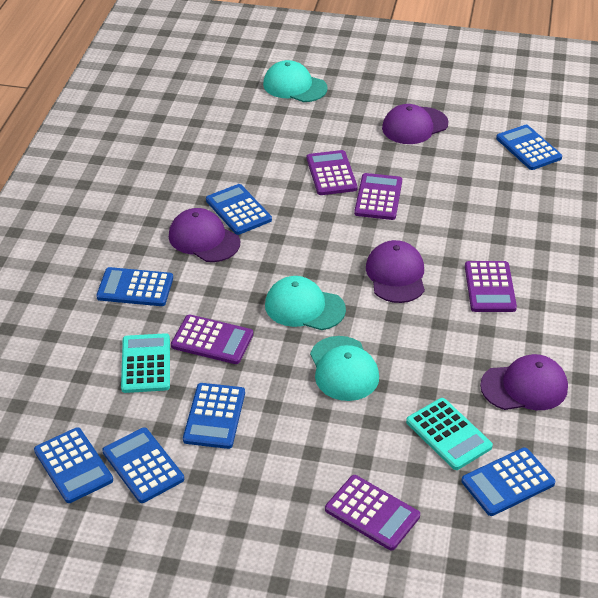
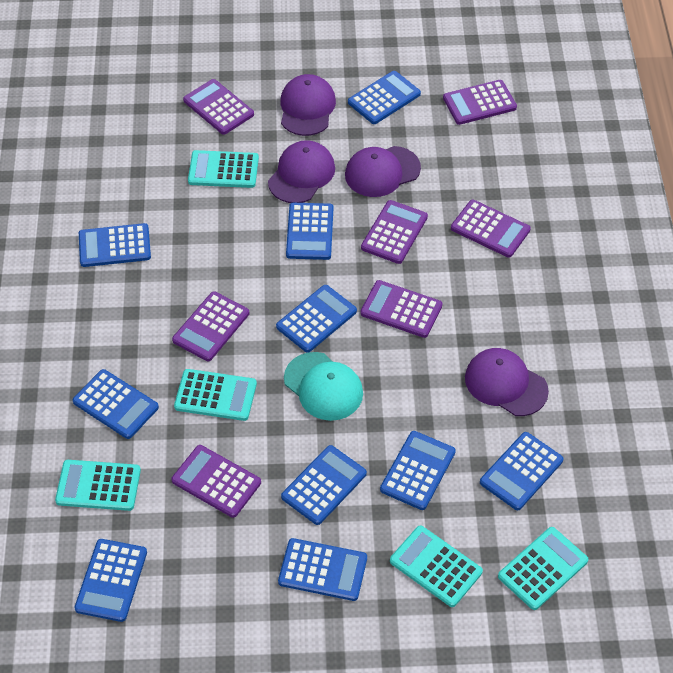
blue calculator: [34,427,113,503] [96,267,173,306] [102,427,184,503] [183,383,245,449] [206,184,272,235] [461,447,555,516] [496,125,562,170] = 7 -> [73,369,159,439] [74,539,147,622] [79,223,151,267] [276,285,357,353] [278,538,367,601] [281,445,367,525] [286,203,333,260] [348,71,421,124] [380,431,456,510] [480,432,563,510] = 10
purple calculator: [171,315,253,364] [307,150,358,195] [325,475,420,550] [354,173,402,220] [465,261,517,312] = 5 -> [171,445,261,518] [172,291,249,361] [183,79,254,135] [360,280,442,338] [361,200,428,264] [443,80,517,125] [451,200,531,258] = 7
turquoise calculator: [121,333,170,393] [406,398,493,470] = 2 -> [55,460,141,511] [174,369,257,421] [188,150,259,188] [390,525,483,607] [498,527,588,610] = 5
turquoise cap: [263,60,328,102] [265,276,346,330] [310,336,379,401] = 3 -> [284,352,363,421] = 1

